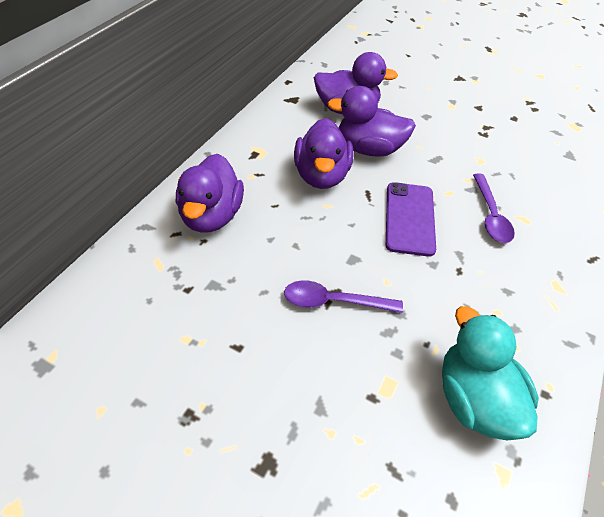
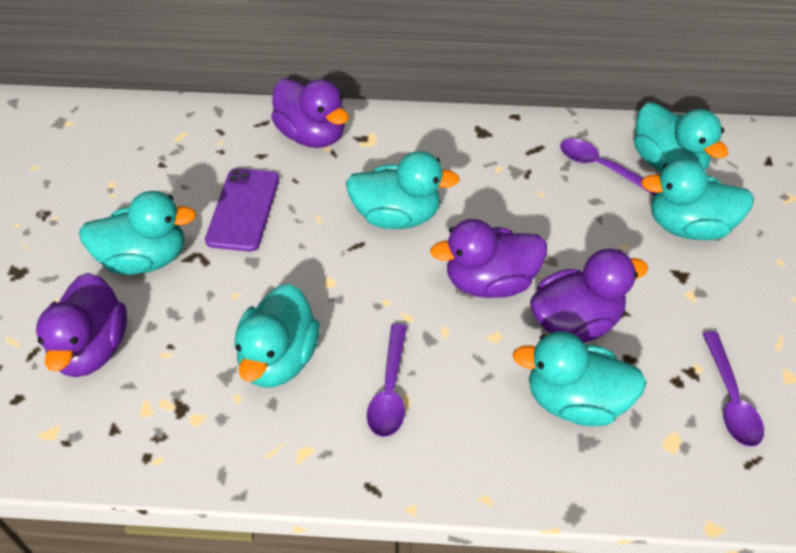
purple spoon: [284,280,403,313] [473,174,515,243] = 2 -> [367,324,407,437] [560,139,657,196] [702,331,764,447] = 3
turquoise duck: [442,306,539,440] = 1 -> [79,191,196,275] [234,284,320,388] [346,151,460,229] [512,331,647,426] [634,103,729,172] [641,159,754,240] = 6

